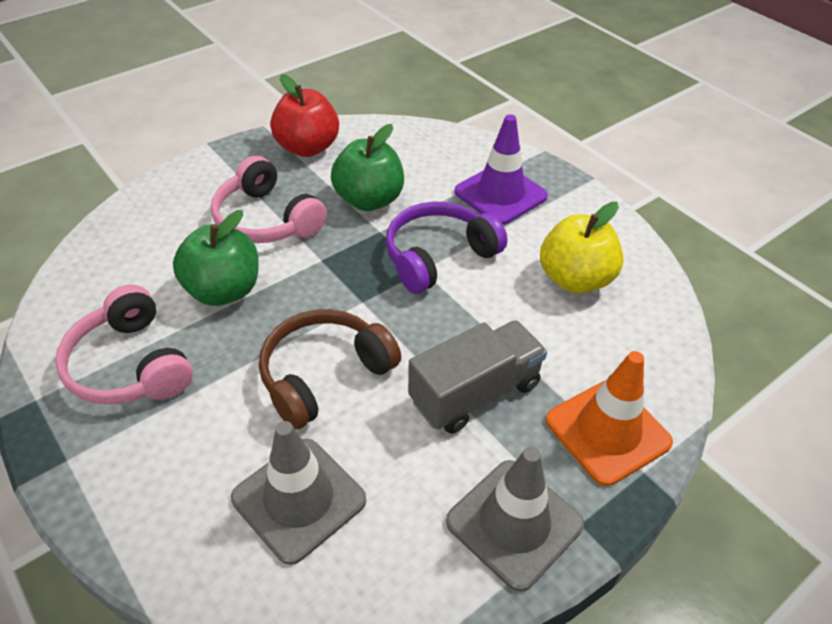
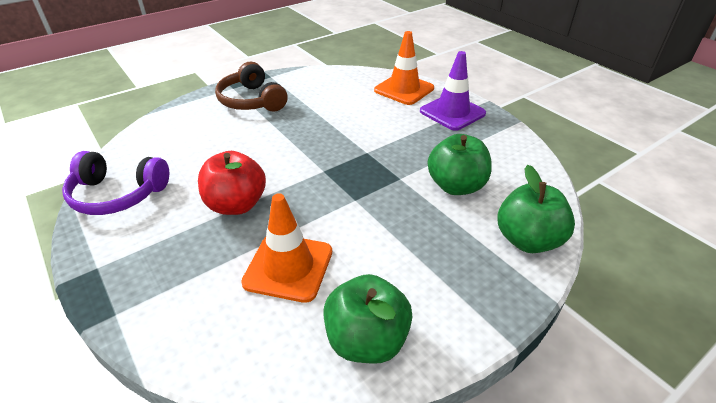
green apple: [173,210,258,306] [331,124,404,211] = 2 -> [324,274,413,364] [428,134,492,195] [497,165,575,253] = 3
grey traffic cone: [231,421,366,565] [446,447,584,592] = 2 -> none = 0
grey truck: [408,320,547,434] = 1 -> none = 0
orange traffic cone: [546,351,673,486] = 1 -> [241,193,332,303] [374,31,434,105] = 2
pink headphones: [55,285,193,405] [211,156,327,243] = 2 -> none = 0
yellow apple: [540,202,624,294] = 1 -> none = 0

